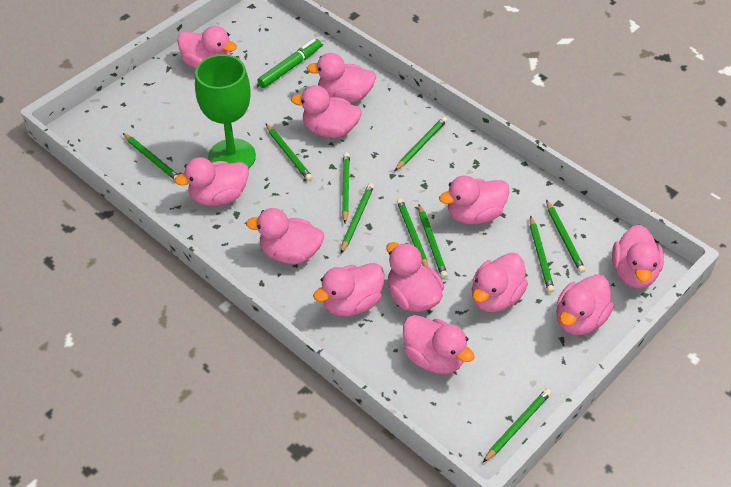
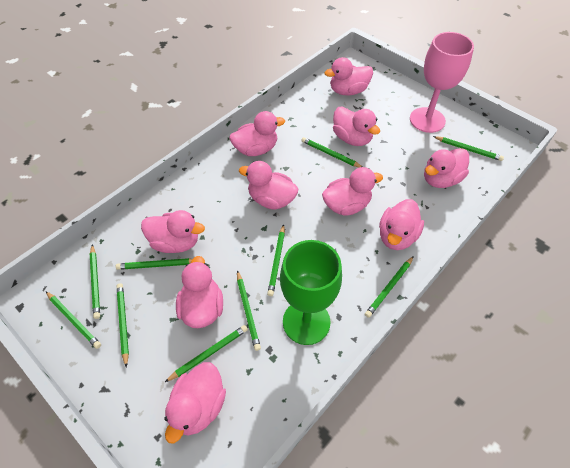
green marker: [257,39,322,88] = 1 -> none = 0
pink duck: [175,157,249,206] [177,26,237,68] [246,208,324,264] [291,85,362,138] [307,53,376,103] [313,263,384,316] [386,242,444,312] [403,315,475,374] [439,175,510,224] [472,253,528,312] [556,274,614,335] [612,224,664,289] = 12 -> [141,210,205,253] [164,362,226,443] [176,256,223,328] [230,111,285,156] [239,161,298,209] [322,167,383,216] [324,57,373,95] [333,106,380,146] [379,199,424,250] [424,148,469,188] = 10
pink goblet: none = 0 -> [410,32,474,133] = 1

